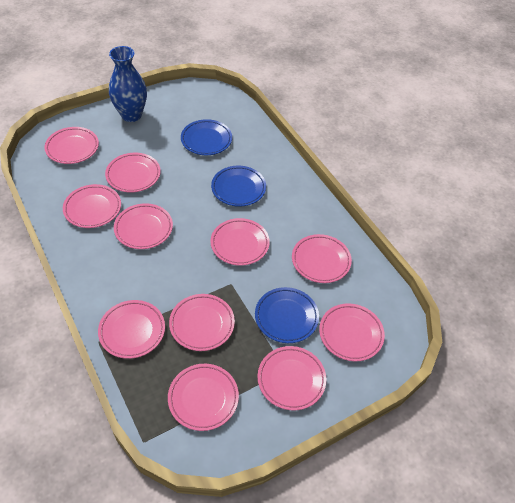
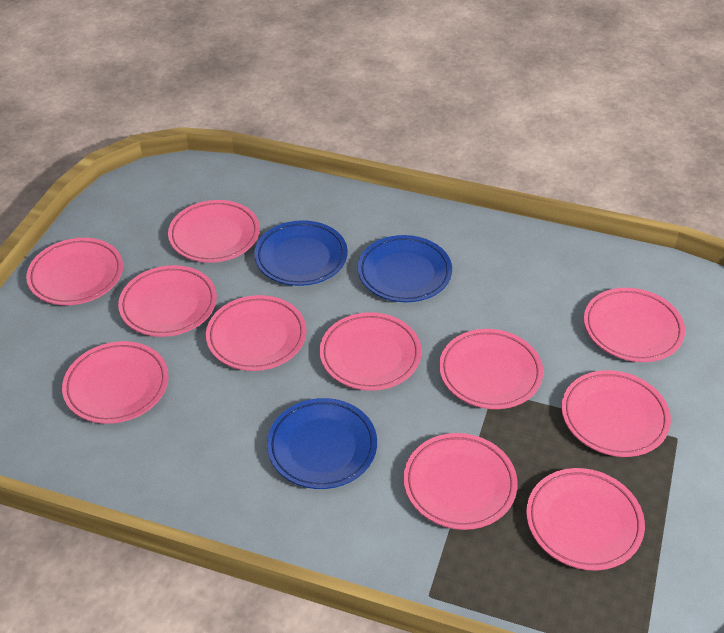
blue vase: [109,46,147,122] = 1 -> none = 0

